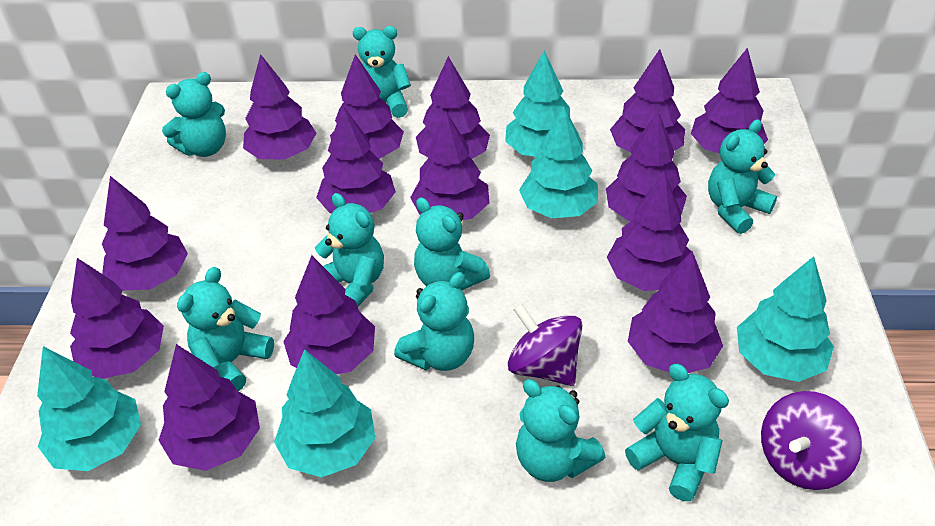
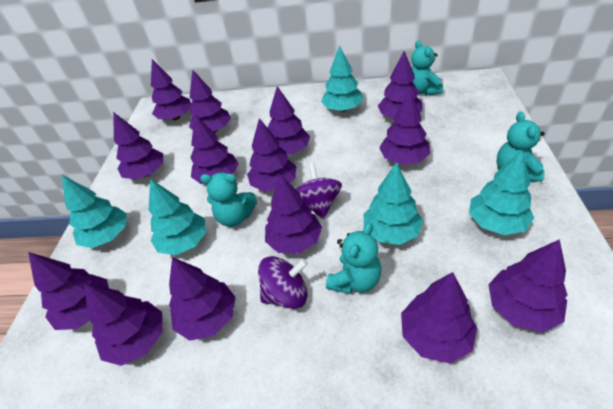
turquoise teddy bear: [162,72,226,157] [177,267,274,391] [315,193,384,307] [353,26,411,118] [394,272,474,371] [414,197,490,290] [516,379,605,482] [625,364,729,501] [708,119,777,234] = 9 -> [200,172,257,227] [326,223,381,294] [411,40,443,96] [496,112,545,182] = 4

